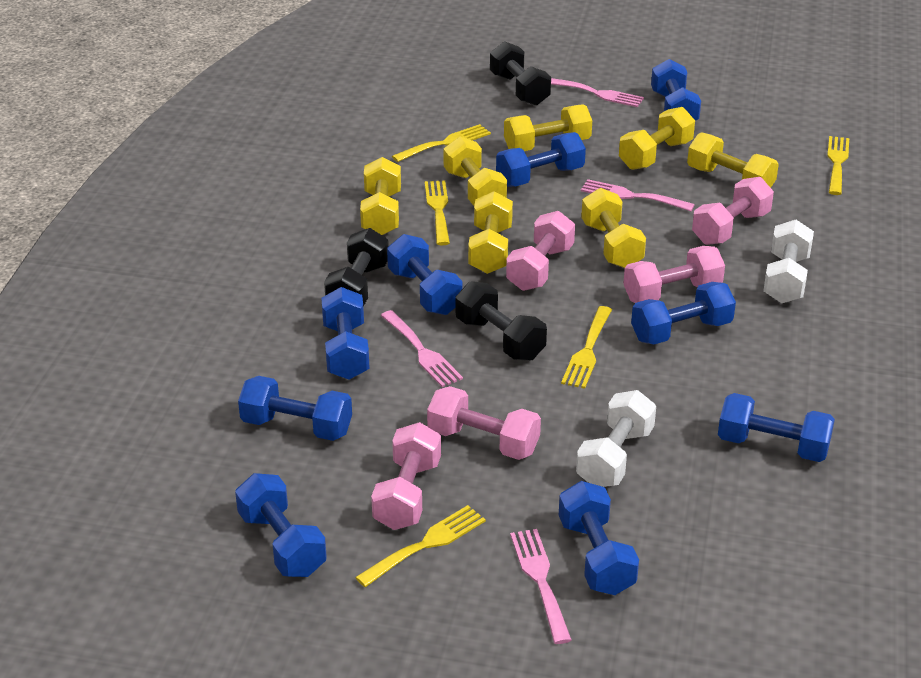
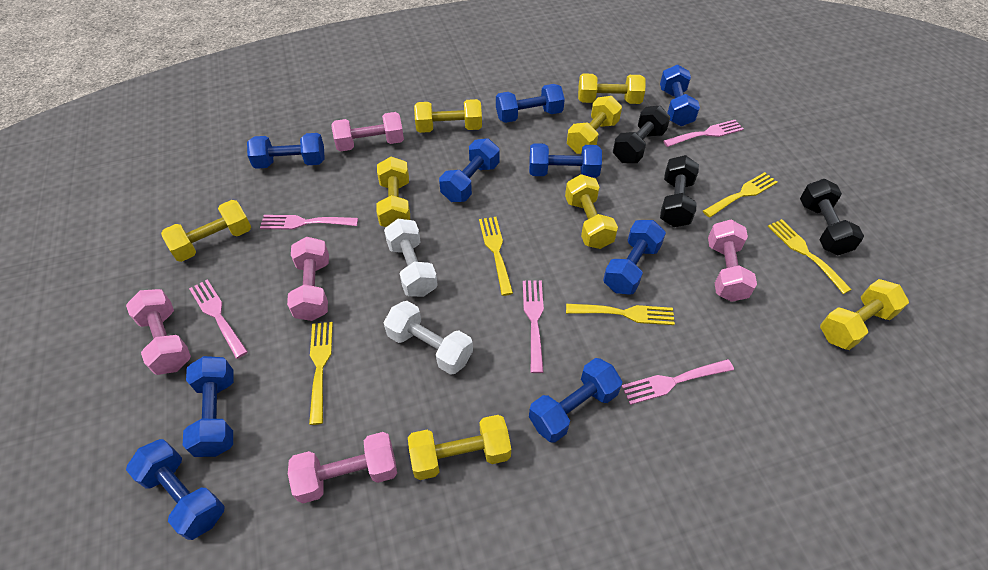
pink fork: [380,310,463,387] [510,529,572,644] [551,78,644,107] [581,179,695,211] = 4 -> [189,279,248,359] [260,215,358,230] [523,281,544,373] [622,359,734,405] [663,120,744,147] = 5
yellow dumbbell: [360,157,401,235] [444,137,507,206] [468,191,513,274] [504,104,592,151] [581,188,646,268] [619,107,695,170] [687,132,779,188] = 7 -> [161,200,251,262] [377,157,410,227] [408,415,511,480] [414,99,482,133] [565,174,618,249] [567,96,622,154] [578,74,645,104] [820,279,909,350] = 8

